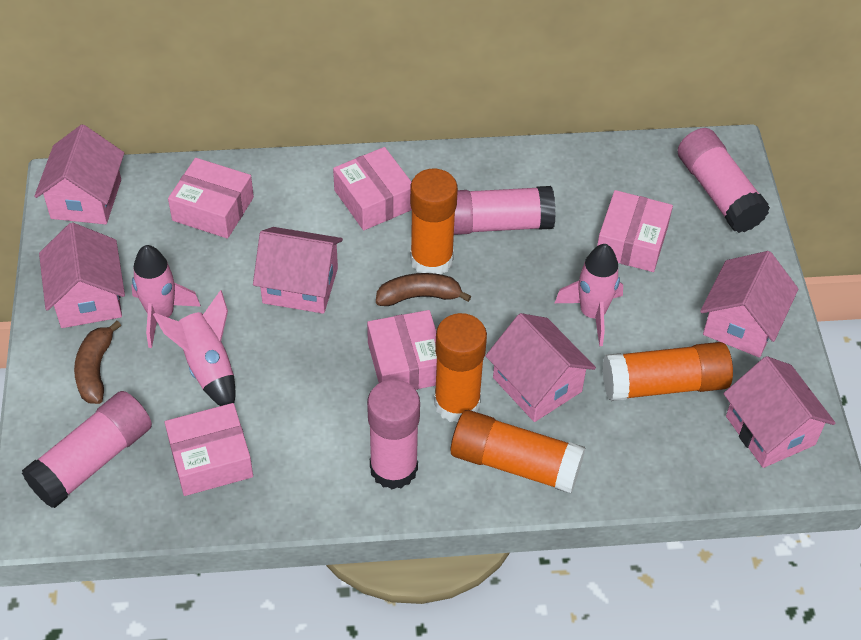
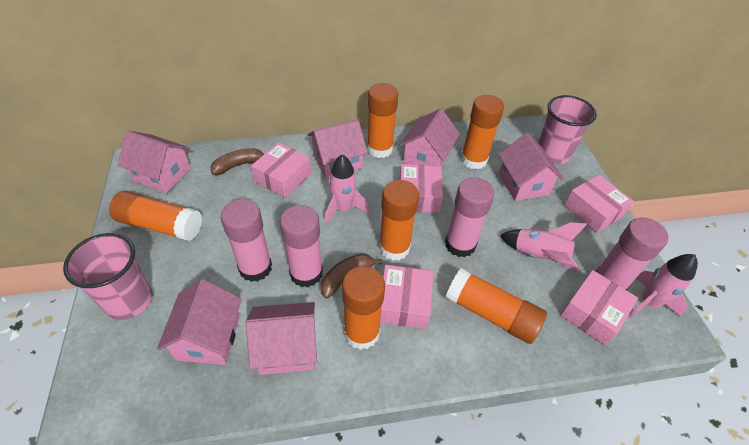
orange glue stick: [410,169,458,275] [434,313,487,422] [451,410,585,494] [603,342,733,401] = 4 -> [109,191,202,241] [342,266,385,350] [367,83,398,158] [379,180,419,260] [446,268,547,344] [461,95,504,169] = 6
pink cup: none = 0 -> [63,233,152,320] [538,95,597,164] = 2

